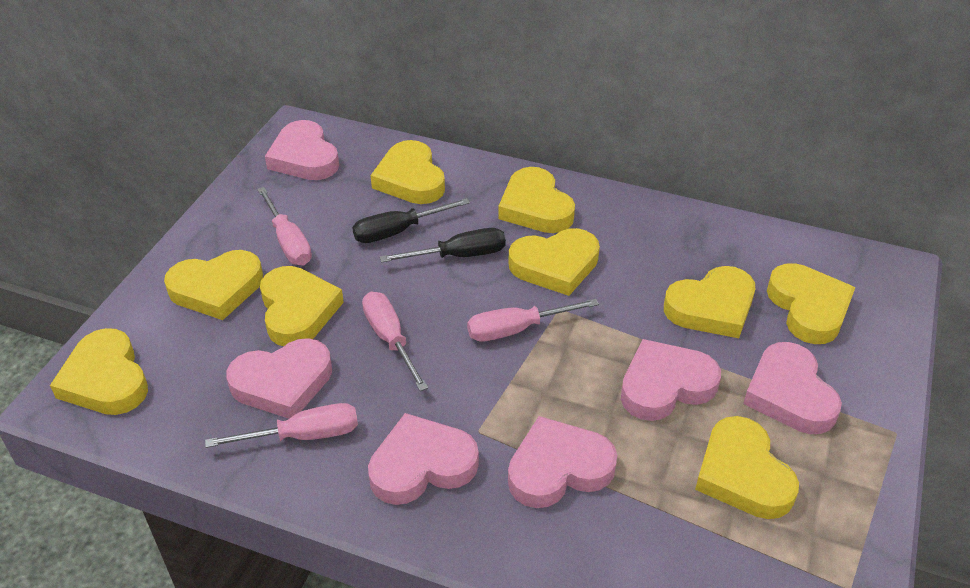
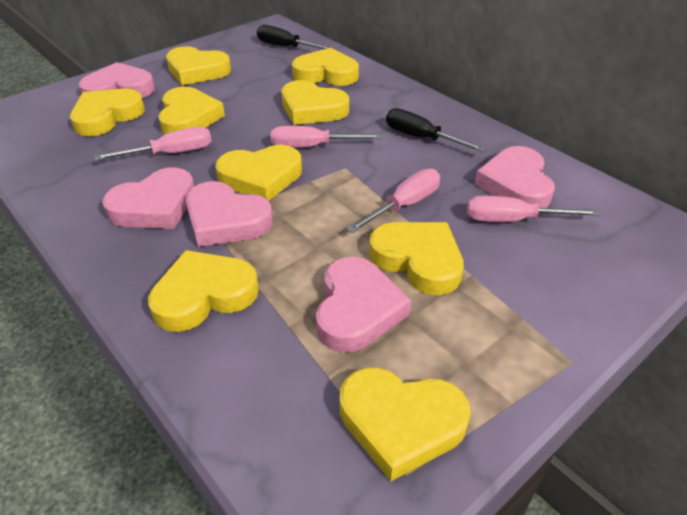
pink heart: [226,338,332,419] [265,120,339,180] [368,413,479,505] [508,416,617,508] [621,339,721,421] [743,342,842,434] = 6 -> [79,62,155,98] [102,167,194,229] [185,181,273,247] [316,257,411,353] [475,146,555,208] = 5

